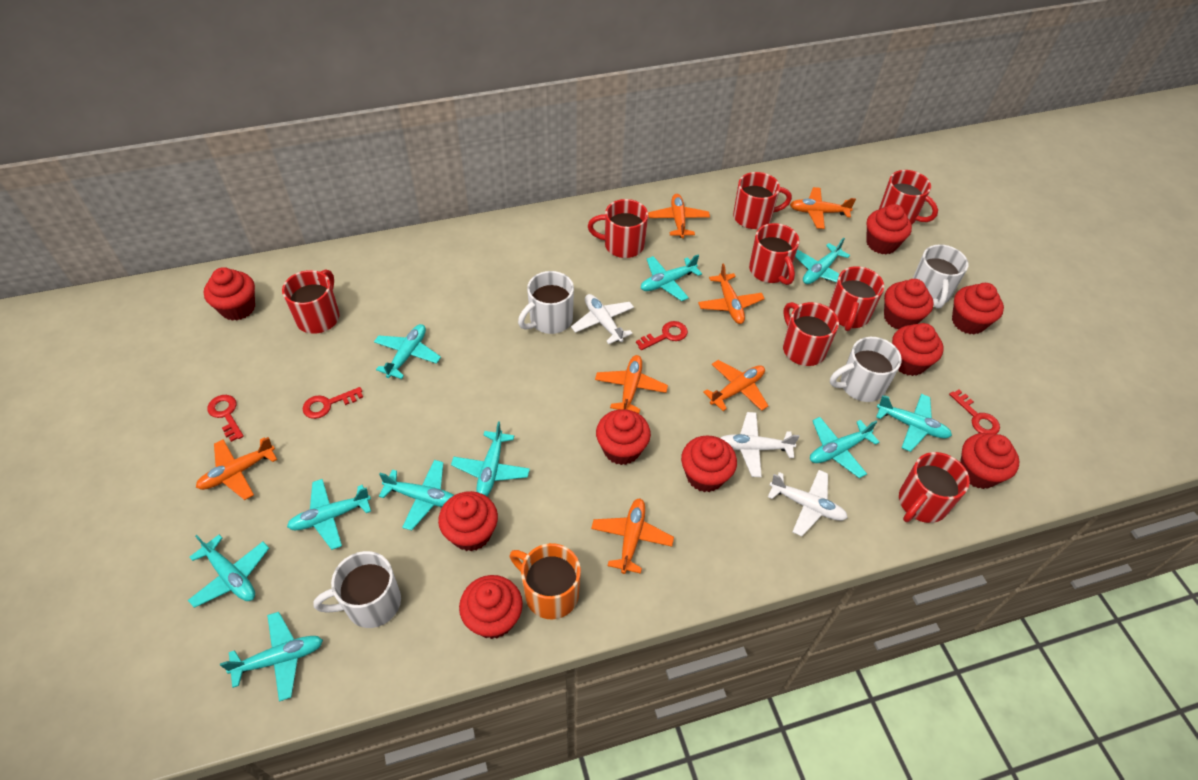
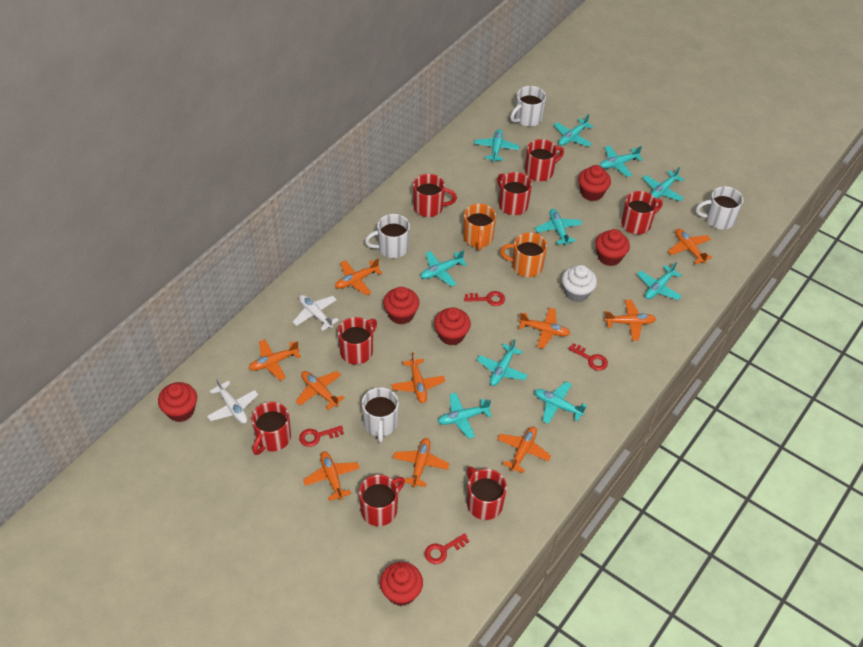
orange mug: [510,543,581,619] = 1 -> [463,204,496,251] [500,232,547,277] = 2
orange plane: [196,437,277,500] [591,498,674,574] [595,355,668,413] [648,194,710,238] [698,263,765,324] [703,360,768,411] [790,187,856,229] = 7 -> [249,339,301,380] [296,371,345,410] [303,451,360,501] [335,258,382,295] [391,352,445,403] [393,438,449,487] [497,427,551,473] [519,308,570,348] [604,300,656,341] [668,229,712,264] = 10
red cupcake: [204,267,255,321] [438,491,498,551] [459,575,523,639] [596,409,651,465] [681,435,737,492] [866,204,912,254] [884,279,933,330] [892,323,943,376] [952,283,1004,334] [960,433,1019,489] = 10 -> [158,382,197,422] [380,562,423,606] [383,287,419,325] [434,307,471,345] [578,165,611,201] [595,229,630,266] = 6
white cupcake: none = 0 -> [562,265,597,302] = 1
white plane: [571,294,634,344] [721,412,800,477] [768,470,848,536] = 3 -> [207,378,258,424] [293,295,339,331] = 2

